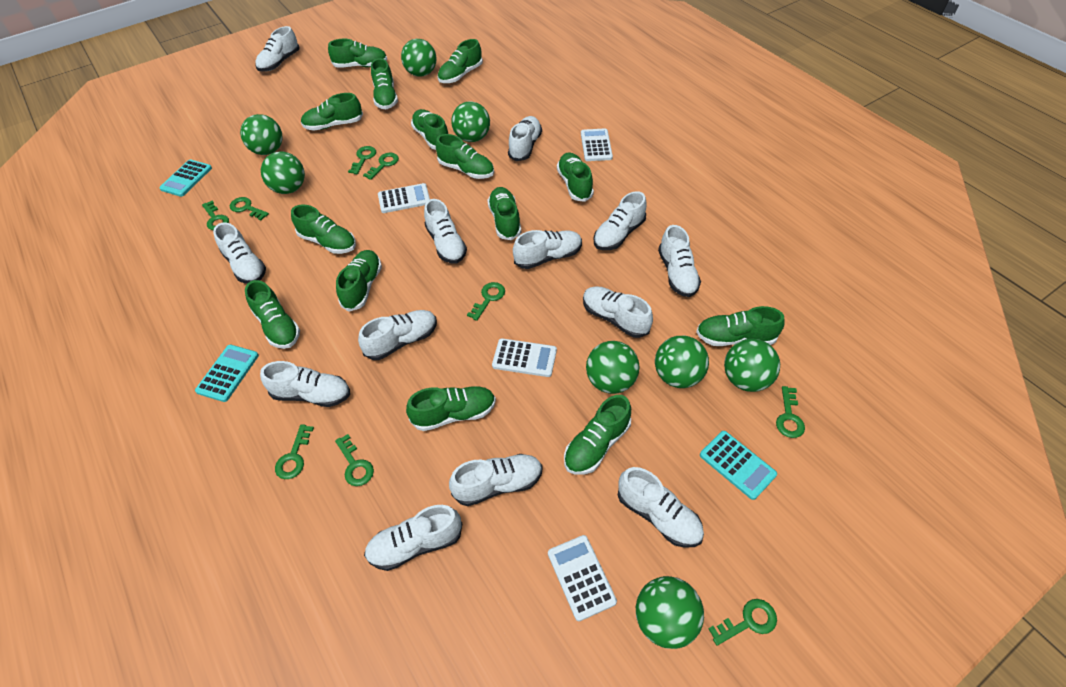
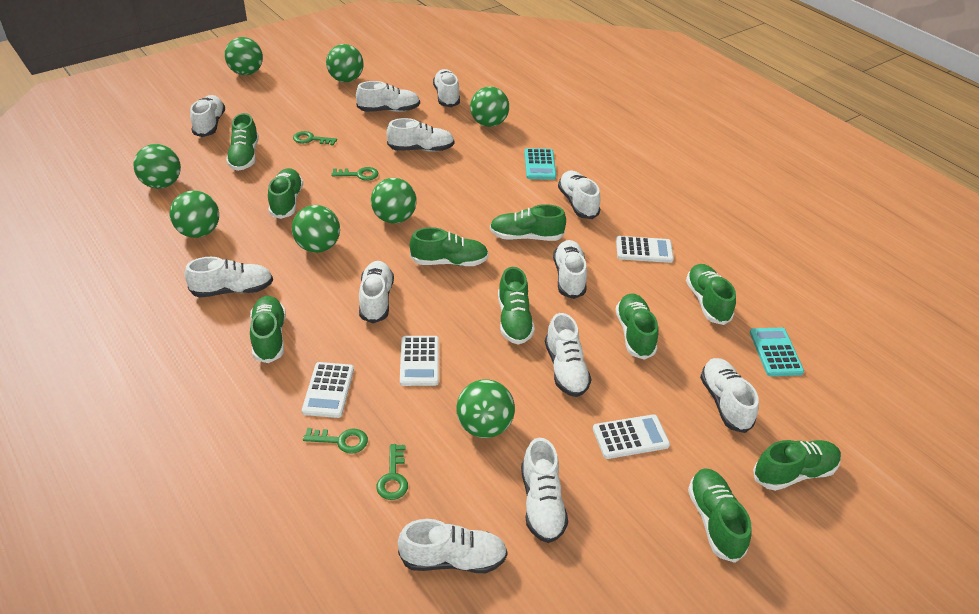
green key: [202,201,229,230] [230,197,269,220] [275,424,314,479] [335,434,374,486] [348,146,376,174] [363,153,399,180] [467,282,505,321] [708,599,777,646] [776,386,805,438] = 9 -> [293,131,337,146] [303,428,368,454] [331,167,379,181] [376,444,408,500] = 4
green shoe: [245,280,300,349] [291,204,356,254] [301,93,363,131] [328,39,387,68] [336,250,382,311] [371,58,398,109] [406,386,496,431] [411,109,448,150] [436,134,494,179] [438,39,483,83] [487,187,521,240] [557,153,594,202] [564,395,631,475] [696,306,785,346] = 14 -> [226,113,259,171] [250,296,286,363] [268,168,303,219] [410,227,489,266] [490,204,566,241] [498,267,535,344] [615,293,659,360] [686,264,736,325] [688,468,751,563] [753,440,841,491] = 10
turquoise calculator: [159,159,212,197] [195,345,259,402] [700,431,777,500] = 3 -> [524,148,556,180] [750,328,804,376] = 2
white shoe: [213,223,266,284] [255,26,300,71] [260,361,350,407] [358,310,437,360] [364,505,462,571] [424,199,467,263] [449,454,543,506] [508,116,542,161] [513,230,582,269] [583,286,653,338] [594,191,646,250] [618,467,704,548] [658,225,701,297] = 13 -> [185,257,273,298] [190,95,225,137] [356,81,420,112] [359,261,394,323] [387,118,454,152] [398,519,508,573] [433,69,460,107] [521,438,568,543] [545,313,591,397] [553,240,587,299] [558,171,600,219] [700,358,759,433] = 12

